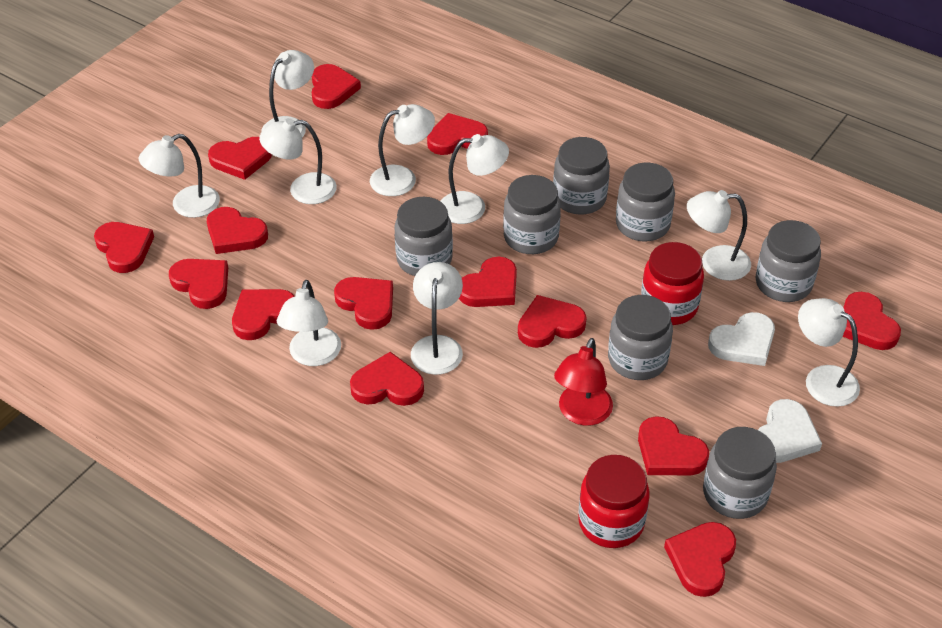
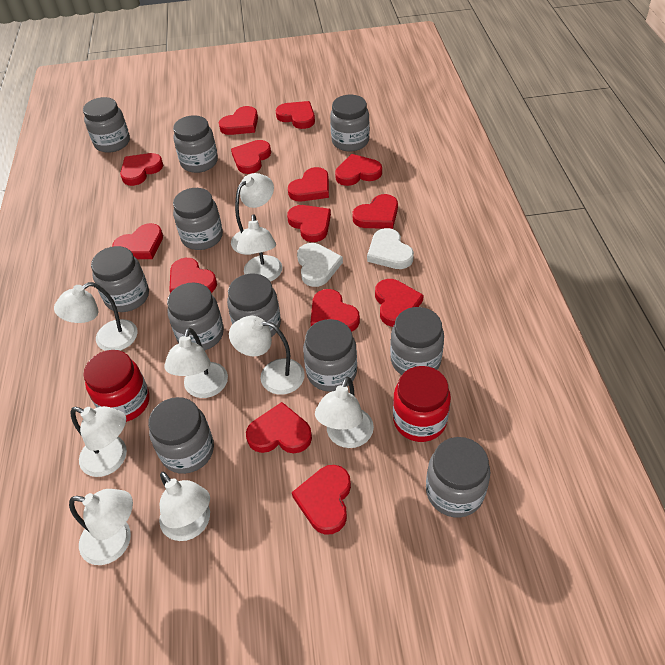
grey jar: [394,197,453,276] [503,175,561,254] [553,137,610,215] [608,295,673,380] [616,163,675,241] [703,427,777,519] [756,220,821,302] = 7 -> [83,97,130,153] [91,246,149,312] [148,397,214,474] [167,282,224,351] [173,115,218,173] [173,188,223,250] [227,273,281,337] [303,319,357,392] [330,95,370,151] [390,307,444,375] [426,437,490,517] = 11
red lamp: [554,338,613,426] = 1 -> none = 0

